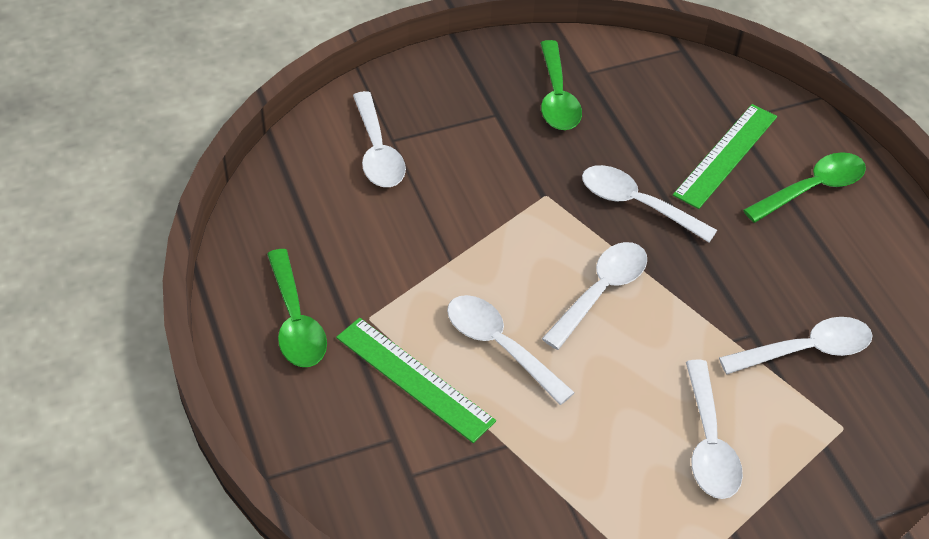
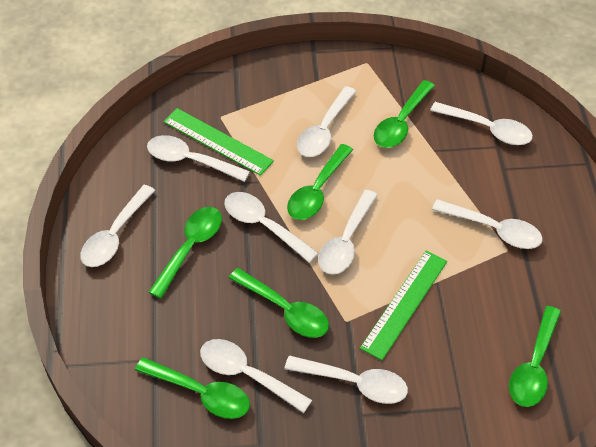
green spoon: [267,249,327,367] [540,40,582,130] [743,152,866,223] = 3 -> [135,357,250,419] [149,207,222,299] [229,268,329,338] [287,144,353,220] [374,80,435,148] [509,306,561,407] = 6
white spoon: [353,91,406,187] [447,295,575,405] [542,242,647,350] [582,165,717,242] [686,360,743,499] [719,317,873,374] = 6 -> [80,185,155,267] [147,135,250,182] [200,339,312,413] [224,192,319,263] [285,355,408,404] [297,86,357,157] [318,190,378,275] [430,102,533,145] [432,199,543,249] = 9

